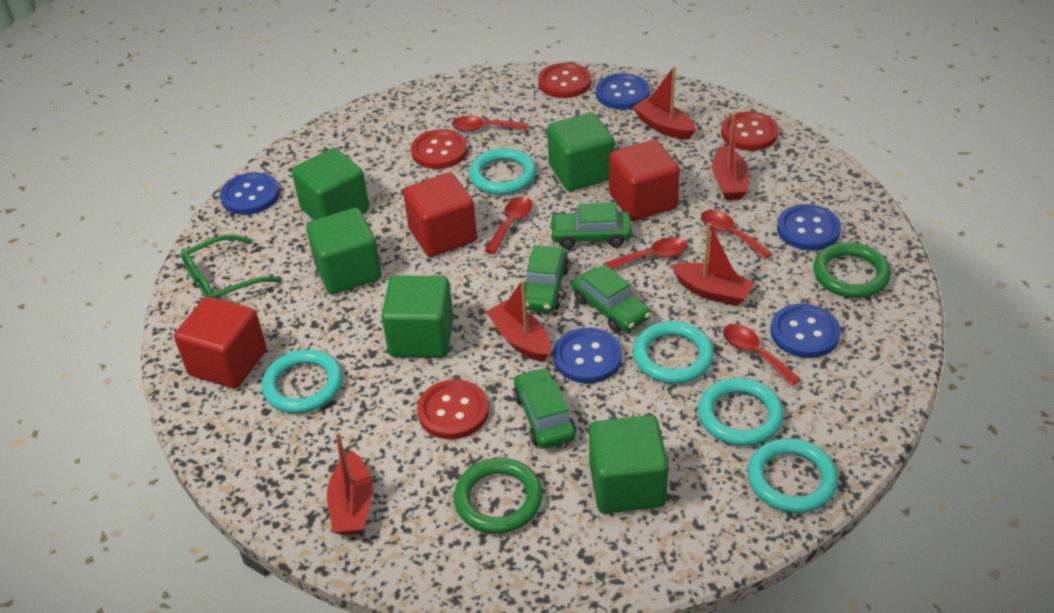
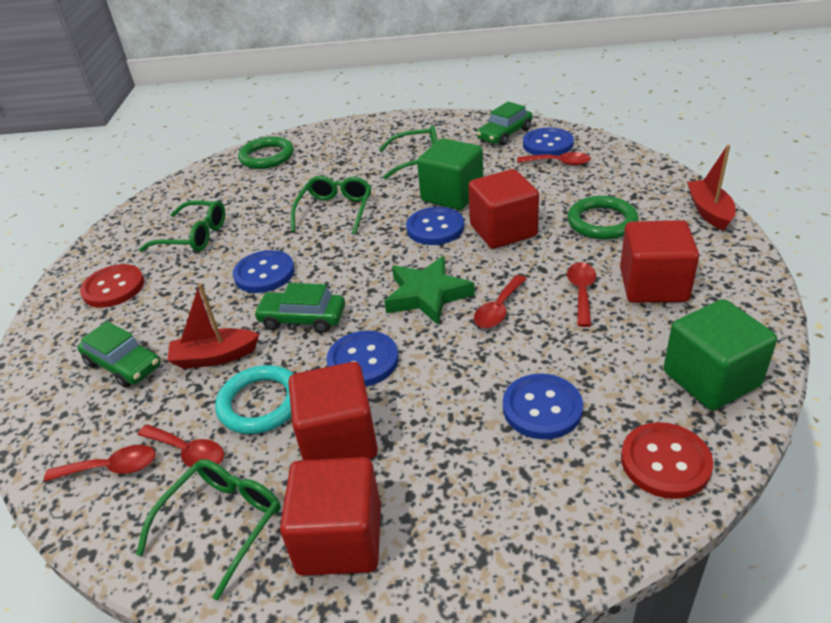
green car: [513,367,576,449] [525,245,570,312] [549,202,632,249] [572,264,651,333] = 4 -> [77,321,161,388] [253,283,345,333] [477,102,533,146] = 3
green cube: [292,148,369,220] [306,208,382,294] [381,276,454,358] [547,112,614,191] [589,415,669,514] = 5 -> [417,138,483,210] [664,299,777,410] = 2
green glasses: [181,234,282,298] = 1 -> [136,459,281,600] [139,200,225,252] [291,176,371,235] [379,126,438,179] = 4
green star: none = 0 -> [385,256,475,325] = 1
red boat: [327,432,373,535] [486,280,551,362] [633,67,696,140] [671,223,755,306] [712,113,749,200] = 5 -> [167,283,259,369] [687,145,735,231] = 2
red button: [411,129,468,169] [417,379,489,439] [538,63,591,98] [721,111,779,151] = 4 -> [80,264,144,308] [621,422,713,499] = 2
red cube: [174,296,267,389] [403,172,477,257] [609,140,680,221] = 3 -> [280,457,381,576] [288,362,378,461] [468,169,539,249] [620,220,699,303] = 4
turquoise ring: [262,349,343,413] [469,148,537,195] [633,321,714,384] [698,378,784,446] [747,438,838,513] = 5 -> [215,365,294,434] = 1

